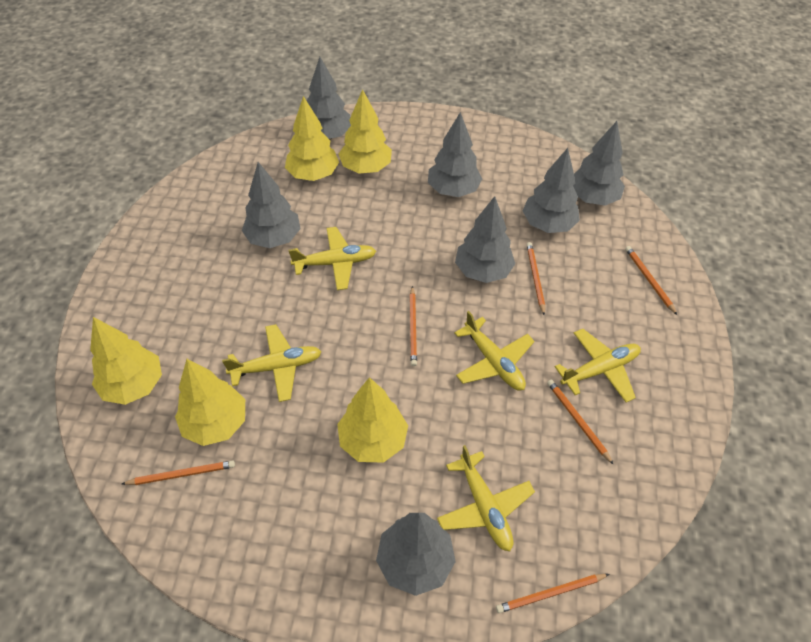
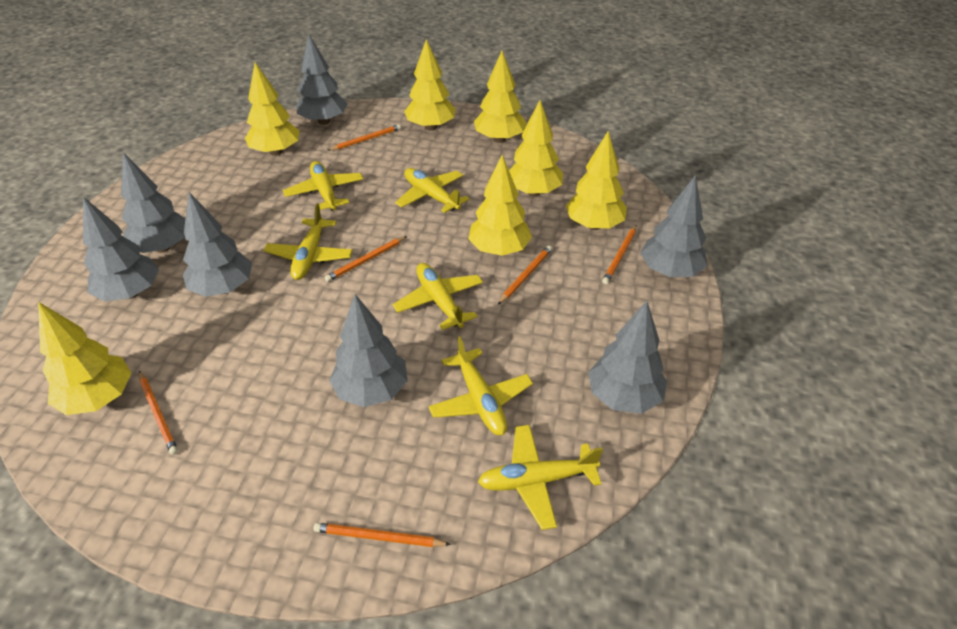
yellow plane: [222,324,322,402] [289,227,376,290] [437,445,535,551] [454,311,535,391] [555,329,641,402] = 5 -> [263,203,353,280] [283,161,363,211] [393,263,483,330] [395,168,470,213] [428,336,533,435] [478,425,603,530] = 6
yellow tree: [90,317,162,405] [175,359,245,446] [285,96,339,181] [337,377,408,463] [339,89,392,174] = 5 -> [38,302,131,415] [245,62,300,156] [404,39,456,131] [468,155,532,256] [474,51,527,143] [509,100,563,196] [566,131,627,230] = 7

